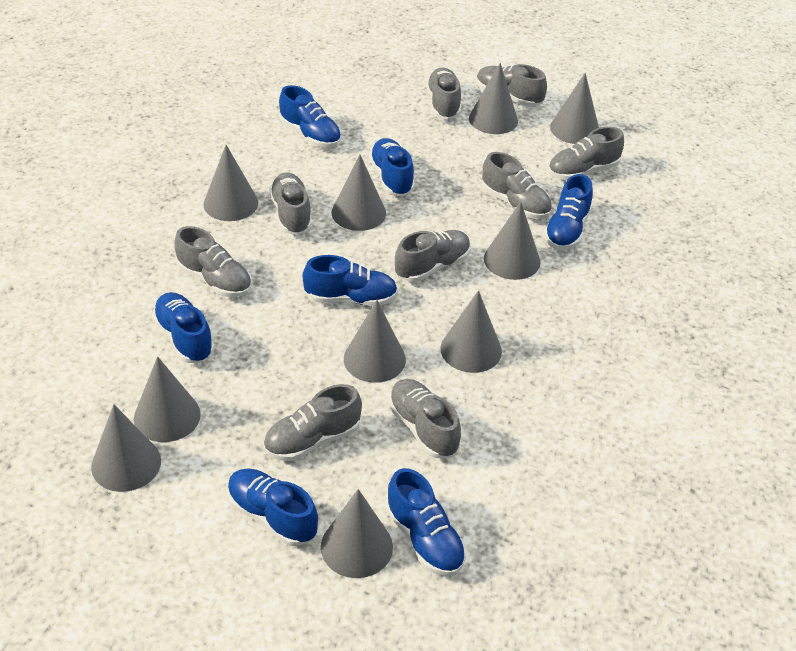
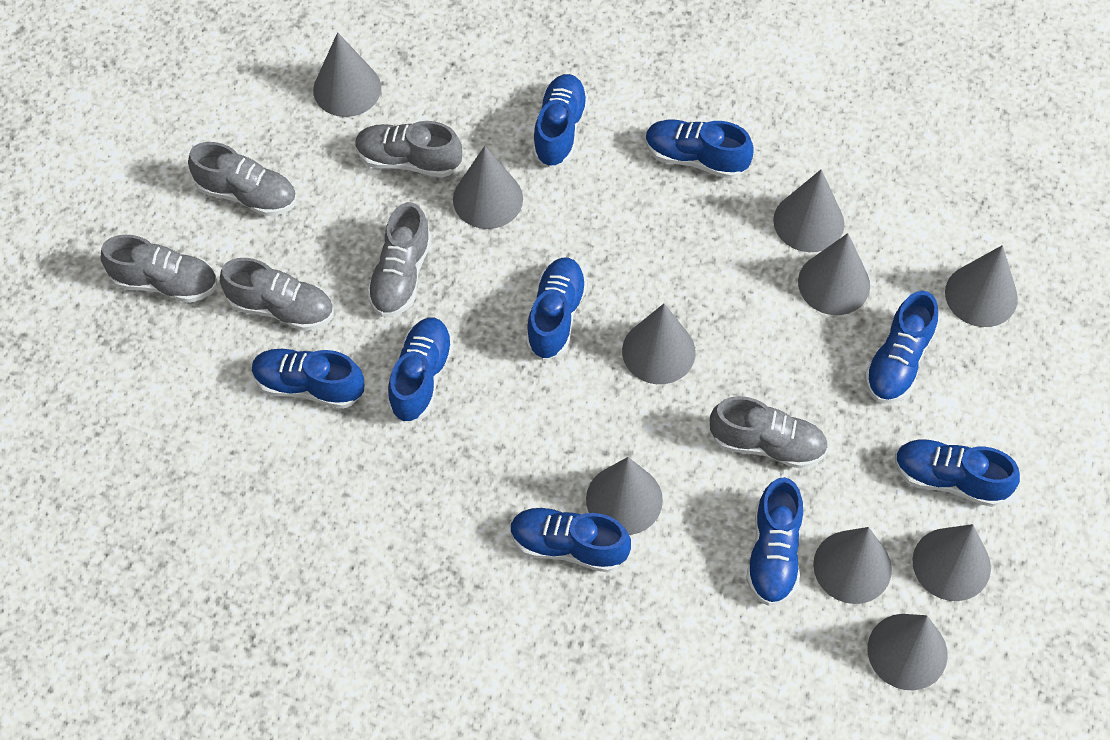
blue shoe: [152,292,214,363] [227,468,318,546] [279,85,341,148] [303,255,398,306] [369,138,415,196] [386,468,466,576] [544,174,593,250] = 7 -> [252,349,364,409] [388,318,454,422] [510,507,631,573] [526,258,587,360] [533,74,588,168] [645,120,754,179] [746,477,803,606] [864,291,938,403] [895,439,1020,507] = 9
grey shoe: [174,226,252,297] [263,384,362,461] [269,172,312,235] [389,379,461,458] [395,230,471,282] [426,68,461,120] [476,64,547,107] [482,152,552,219] [548,127,624,180] = 9 -> [101,235,217,303] [188,142,297,216] [220,258,334,331] [355,121,462,177] [367,202,432,317] [710,396,828,469] = 6

